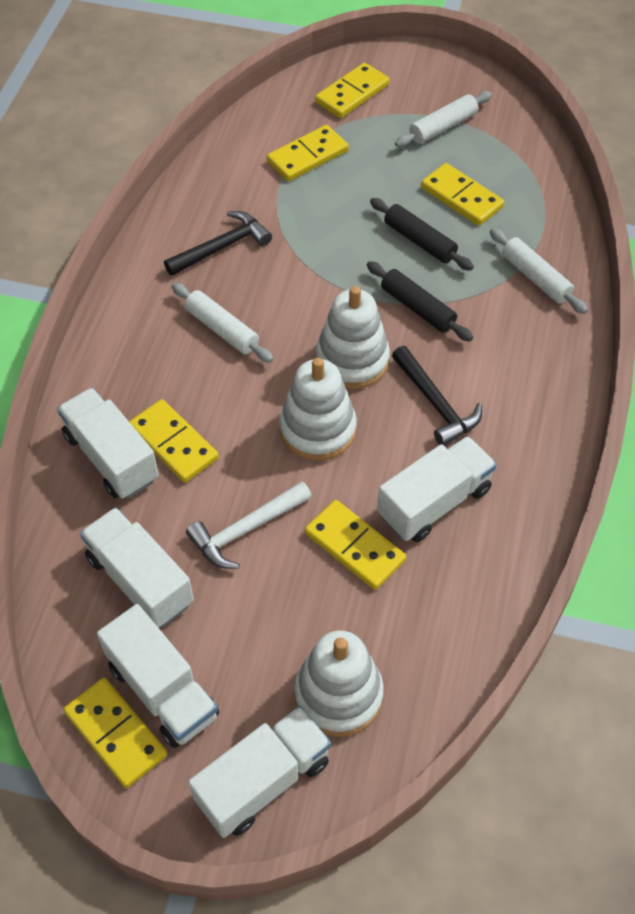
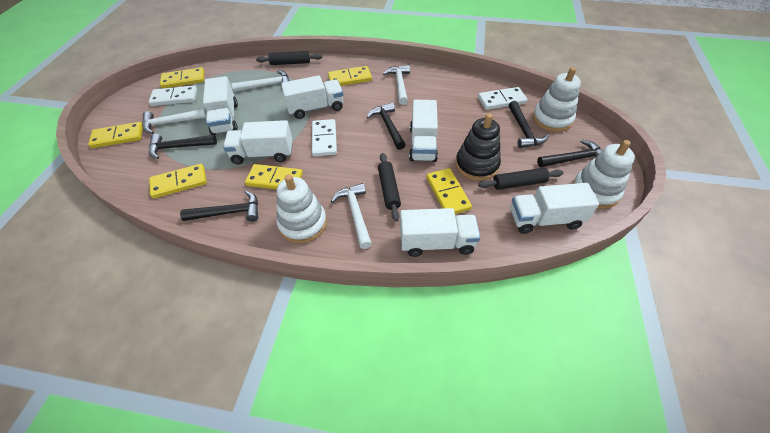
black hammer: [164,211,272,276] [392,346,482,446] = 2 -> [149,133,217,159] [180,191,258,222] [367,102,406,150] [509,101,549,148] [537,140,602,167] = 5
black rolling pin: [367,261,473,342] [370,198,474,271] = 2 -> [256,51,322,65] [378,153,401,221] [478,168,563,190] = 3
black stacking toy: none = 0 -> [456,113,501,181] = 1
white domino: none = 0 -> [149,85,197,106] [312,119,337,156] [478,87,528,110] = 3
white hammer: [186,482,312,569] = 1 -> [142,109,207,134] [231,70,289,92] [331,183,372,249] [383,65,410,105] = 4
white rolling pin: [172,283,274,363] [395,91,492,147] [490,228,588,314] = 3 -> none = 0
white truck: [57,388,159,499] [80,507,194,628] [97,604,219,748] [188,706,331,838] [377,436,497,542] = 5 -> [203,76,238,135] [223,120,293,165] [281,75,343,119] [400,208,480,257] [409,100,438,162] [511,183,599,234] = 6

